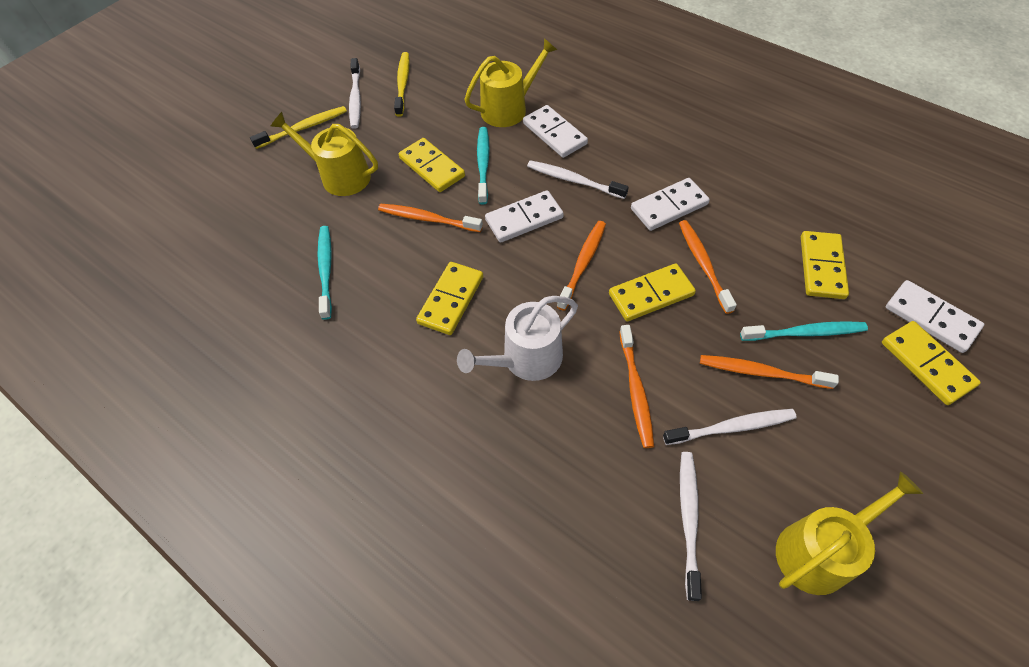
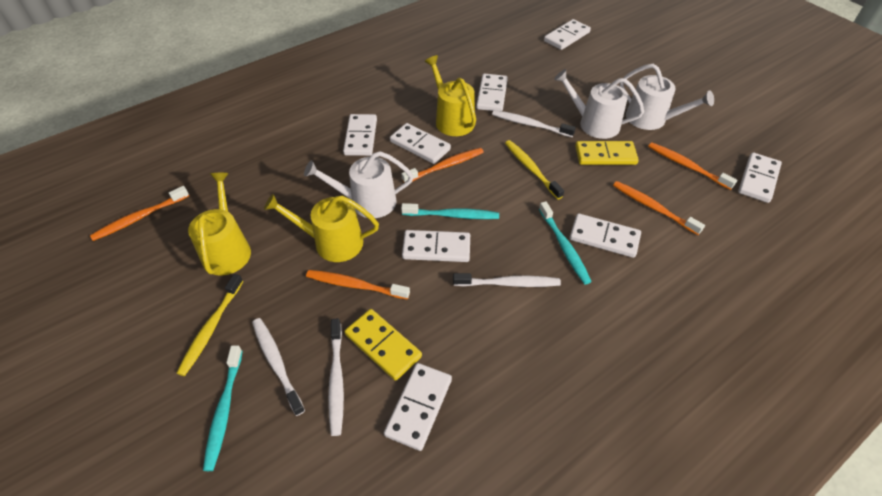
white domino: [485,190,564,243] [523,105,588,158] [631,178,710,231] [886,280,984,353] = 4 -> [343,114,377,156] [384,363,452,451] [390,123,451,164] [402,230,470,262] [476,74,508,111] [544,19,591,50] [570,213,641,258] [738,152,782,203] = 8
white watering can: [457,296,578,381] = 1 -> [304,151,413,218] [554,69,644,139] [620,64,714,130] = 3
yellow domino: [399,138,465,192] [416,262,483,335] [609,263,696,321] [801,231,849,299] [882,321,981,405] = 5 -> [344,309,422,381] [575,141,639,165] = 2

